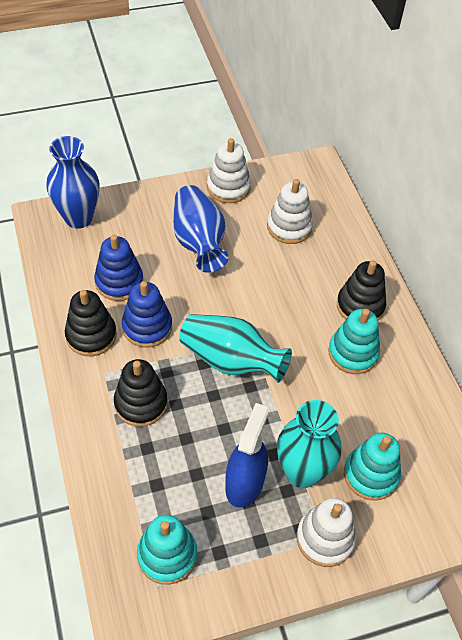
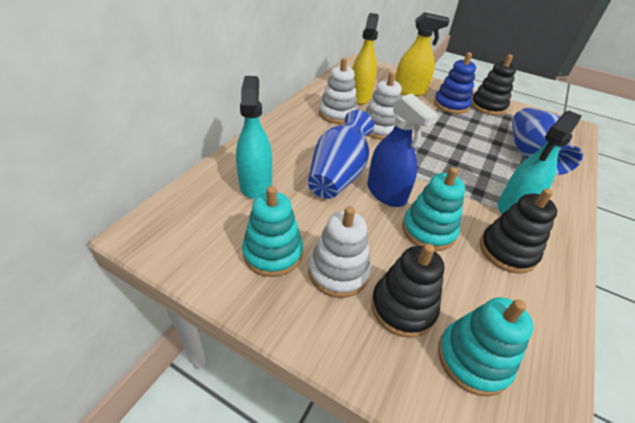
blue stacking toy: [94,235,143,301] [122,281,172,348] = 2 -> [434,53,476,114] = 1
turquoise spray bottle: none = 0 -> [236,76,272,199] [498,111,582,214] = 2
turquoise vase: [179,314,292,383] [277,400,341,488] = 2 -> none = 0
yellow spray bottle: none = 0 -> [352,13,379,105] [395,12,450,96] = 2

